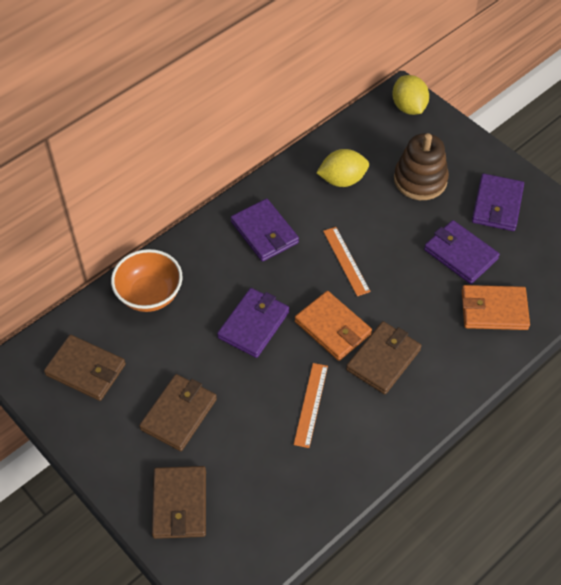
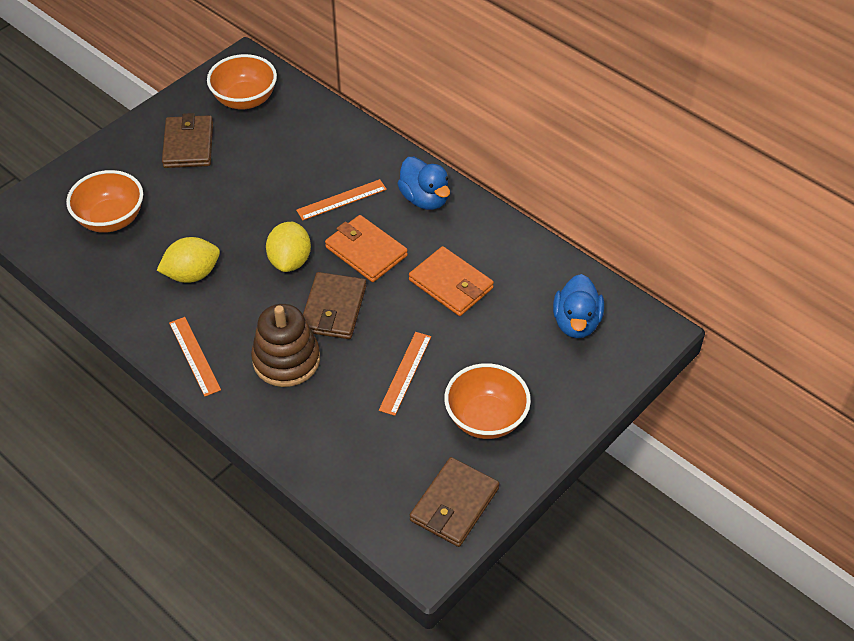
blue duck: none = 0 -> [397,157,450,210] [553,274,604,338] = 2
brown wallet: [44,335,126,401] [139,374,217,451] [152,466,206,539] [346,321,422,394] = 4 -> [162,113,213,168] [303,272,366,339] [410,457,499,547] = 3
orange bowl: [111,249,183,312] = 1 -> [66,170,143,233] [207,54,277,109] [444,363,531,439] = 3
orange ruler: [294,363,328,448] [323,227,371,296] = 2 -> [169,317,221,396] [296,179,387,220] [379,332,431,416] = 3
purple wallet: [217,288,289,358] [231,198,299,262] [424,220,500,284] [472,174,524,231] = 4 -> none = 0

